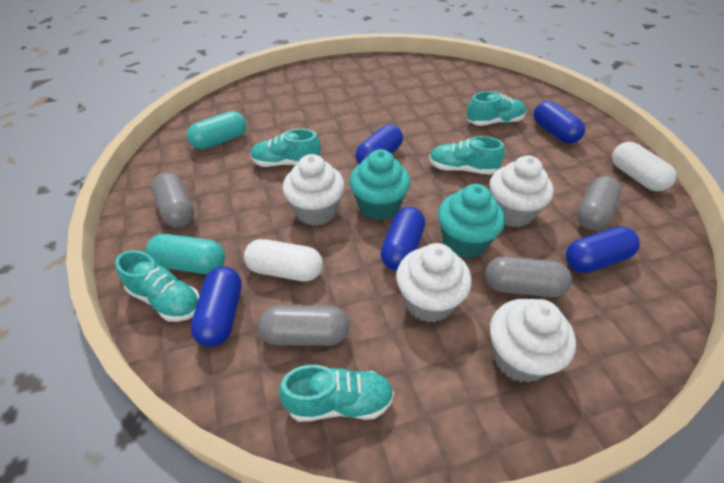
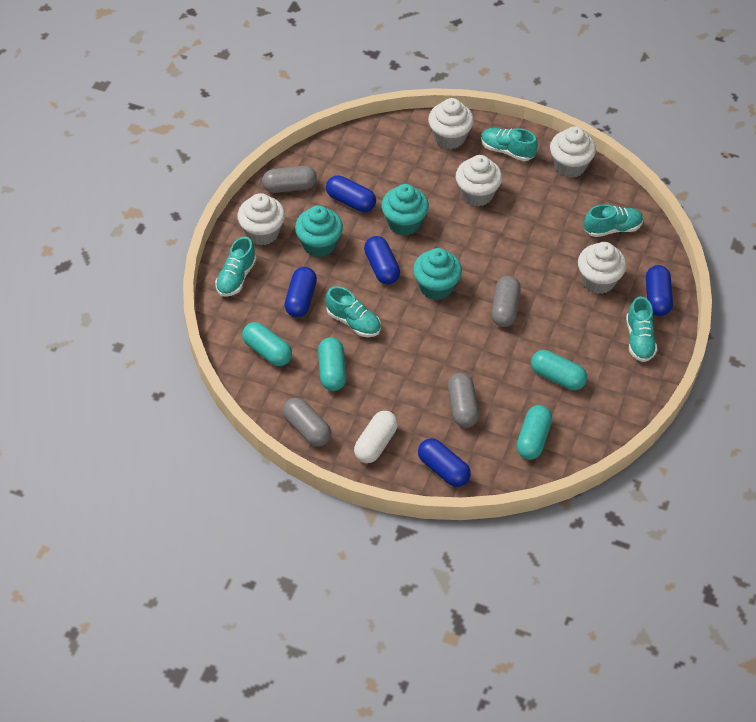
turquoise capsule: [145,234,225,274] [187,111,246,149] = 2 -> [242,322,292,366] [318,337,346,391] [516,405,552,460] [531,350,587,390] = 4
turquoise cupcake: [349,149,411,221] [438,184,505,258] = 2 -> [295,205,343,257] [381,184,429,236] [413,248,462,300] = 3
white capsule: [244,239,323,282] [612,142,676,191] = 2 -> [354,411,398,463] = 1
white cupcake: [283,154,345,226] [396,243,472,323] [490,155,554,227] [490,299,576,383] = 4 -> [237,193,285,245] [428,98,474,149] [456,155,502,206] [550,126,596,178] [578,242,627,294] = 5

